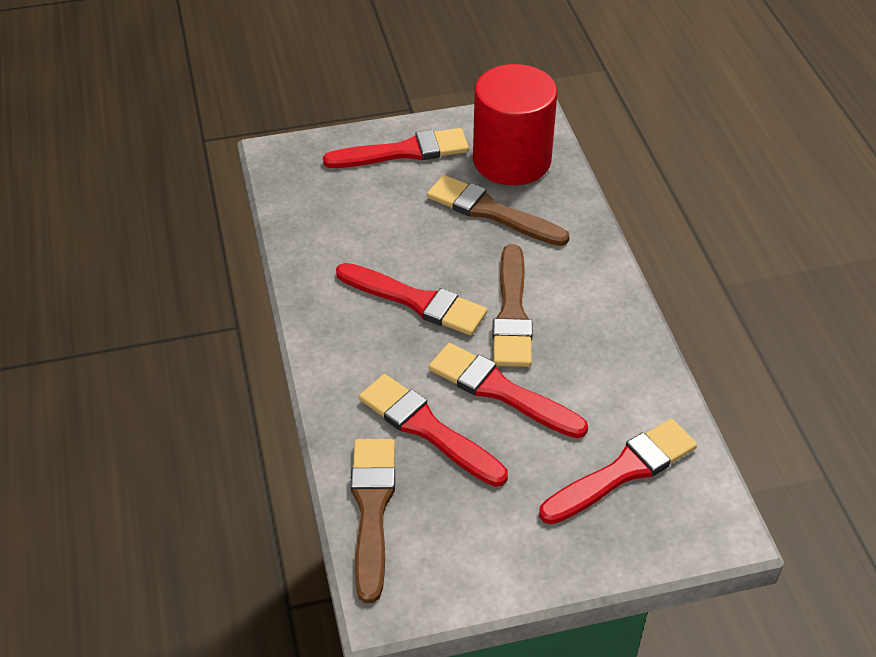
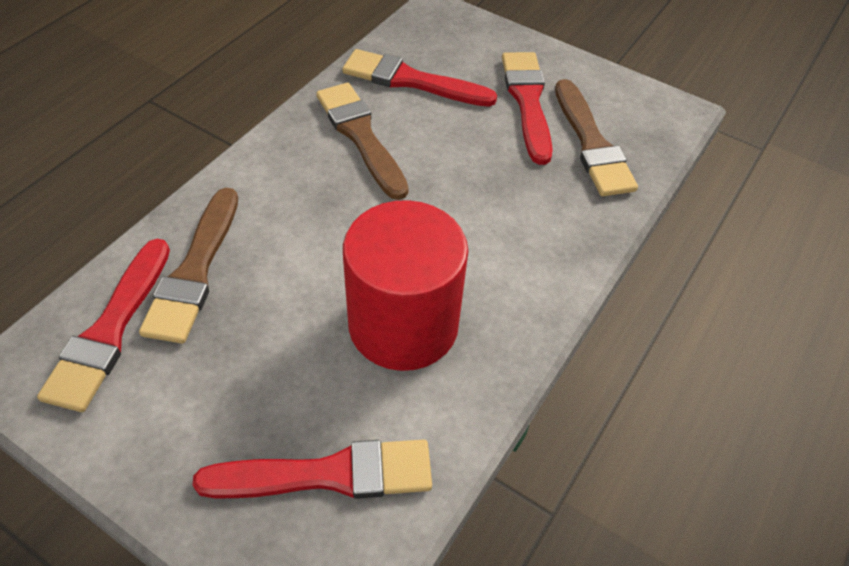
red brush: [323,128,469,168] [336,263,487,336] [359,374,508,487] [429,343,588,438] [539,419,697,524] = 5 -> [37,239,170,412] [193,439,432,499] [342,49,497,107] [502,52,553,165] = 4

